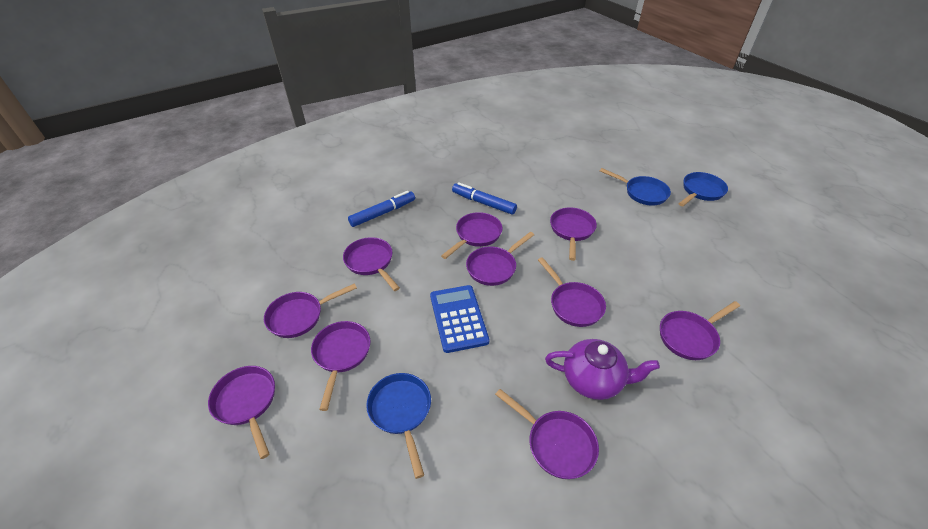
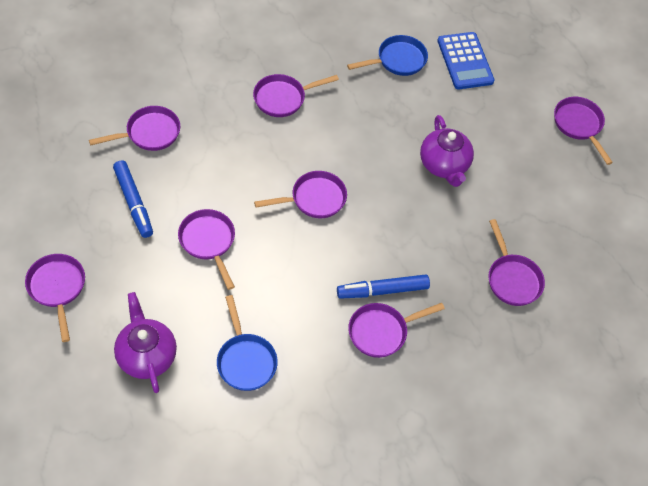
blue pan: [366,373,431,479] [600,168,671,205] [679,172,728,206] = 3 -> [217,295,278,391] [347,35,428,76] = 2
purple pan: [208,366,275,459] [264,283,357,338] [311,321,370,411] [343,237,400,291] [441,212,502,259] [466,232,534,286] [495,389,599,479] [538,257,606,327] [550,207,597,261] [660,301,740,360] = 10 -> [25,254,85,342] [89,106,180,151] [178,209,235,290] [253,74,339,117] [254,171,347,218] [348,303,445,358] [488,219,545,306] [554,97,613,165] = 8
purple teapot: [545,339,660,400] = 1 -> [114,292,177,393] [420,115,474,187] = 2

